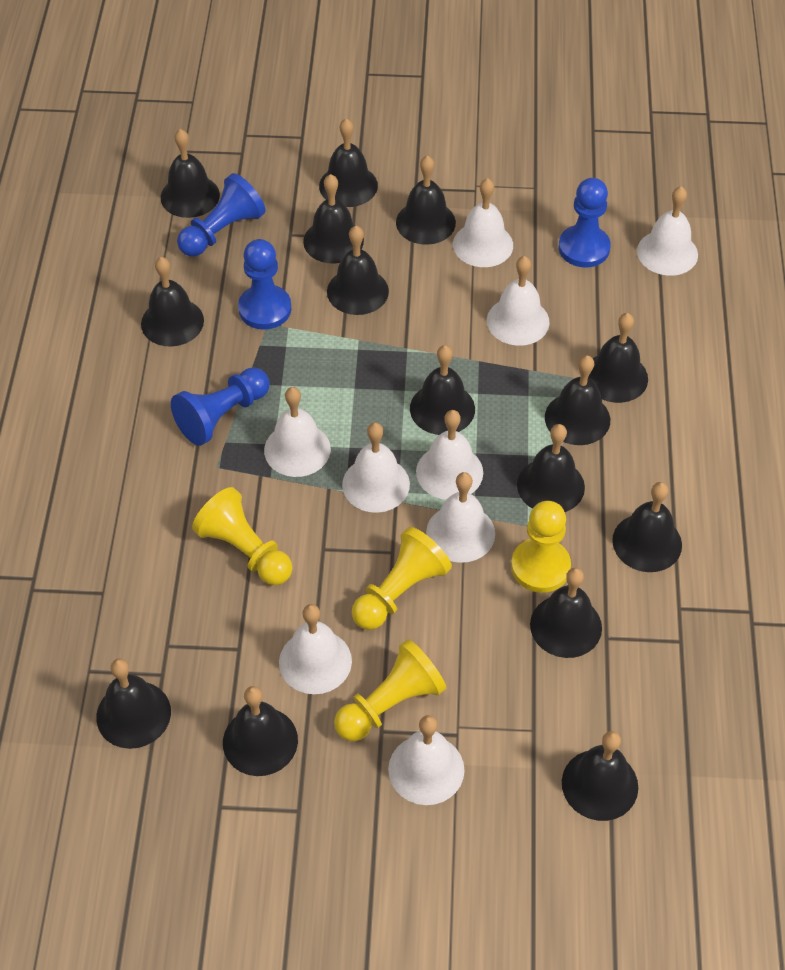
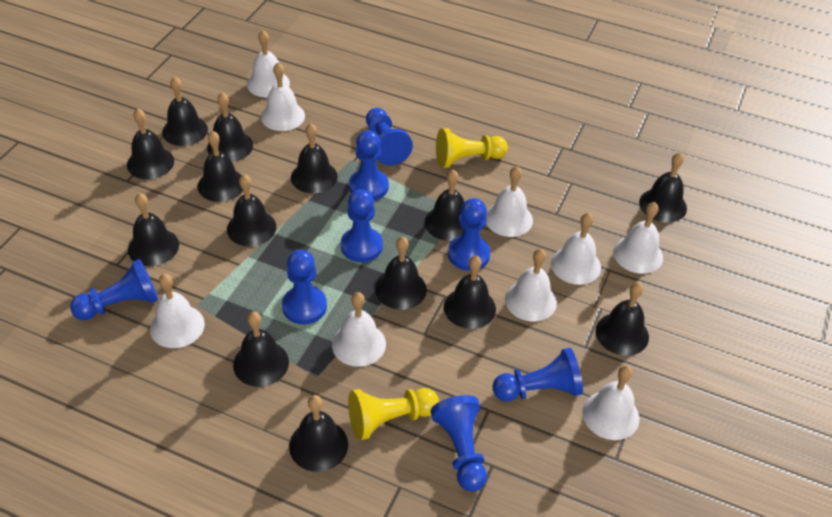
black bell: [96,658,171,749] [141,257,204,347] [161,129,220,218] [223,686,298,776] [303,174,364,264] [319,118,378,207] [327,226,389,315] [396,155,456,245] [410,345,475,435] [517,424,585,512] [530,568,602,658] [545,355,610,445] [562,731,638,821] [588,313,648,403] [612,482,682,572] = 15 -> [127,109,174,179] [128,193,179,266] [162,76,208,146] [198,131,243,202] [207,93,253,162] [227,174,276,246] [233,312,289,387] [289,395,348,472] [291,123,338,194] [375,237,427,310] [425,170,465,241] [444,256,496,329] [596,282,649,356] [639,152,687,223] = 14
blue pawn: [171,367,270,446] [177,173,265,257] [238,239,292,330] [558,178,611,268] = 4 -> [70,259,158,320] [282,250,327,324] [341,190,383,262] [349,130,389,200] [366,108,413,165] [430,395,487,492] [448,198,491,271] [493,348,583,402] = 8
yellow pawn: [192,487,293,585] [334,639,446,741] [352,527,452,630] [511,501,571,593] = 4 -> [348,388,439,440] [436,128,508,168] = 2

